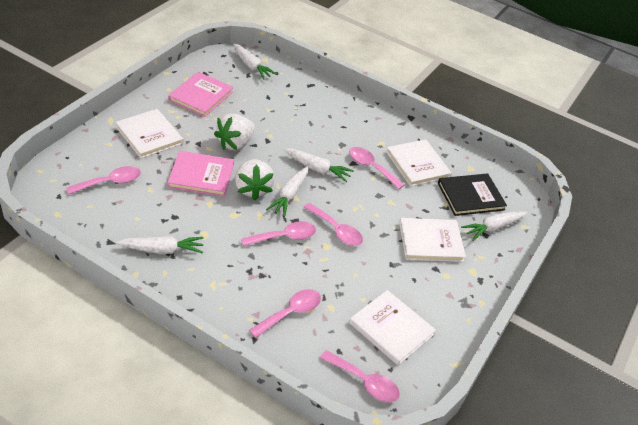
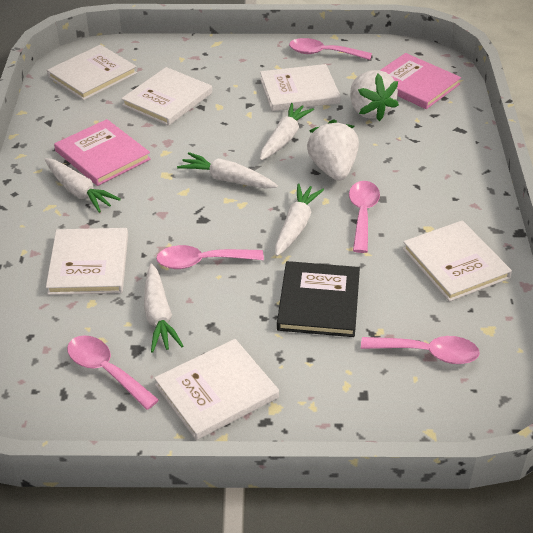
pink spoon: [66,166,141,195] [241,221,316,246] [249,289,321,338] [303,203,363,246] [320,350,400,402] [349,147,404,189] = 6 -> [67,335,159,410] [156,245,264,269] [289,38,372,60] [349,181,380,253] [361,336,480,364] = 5
white book: [115,109,183,158] [349,290,436,365] [386,139,452,187] [399,218,466,262] = 4 -> [46,228,128,295] [47,45,137,100] [121,67,212,126] [154,339,279,440] [260,64,341,111] [402,220,512,302] = 6

